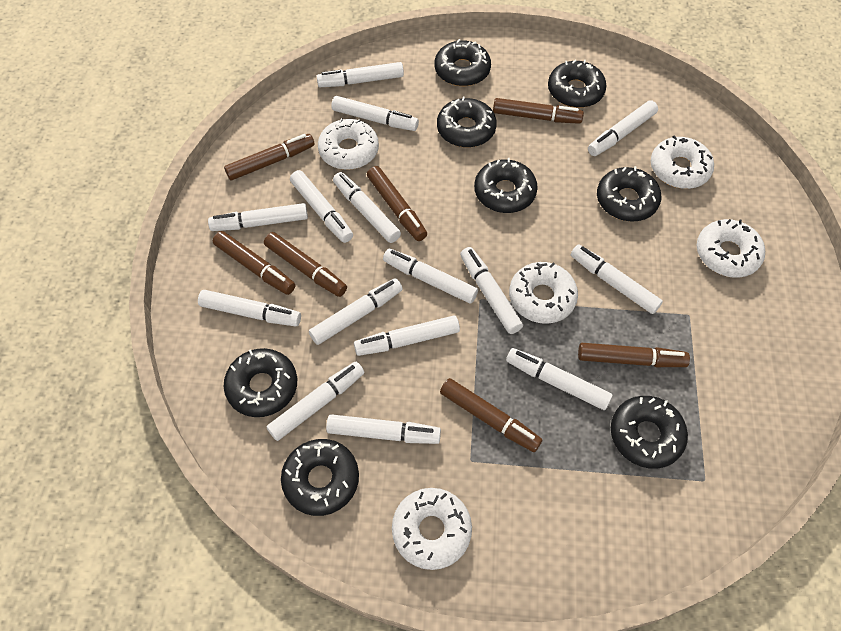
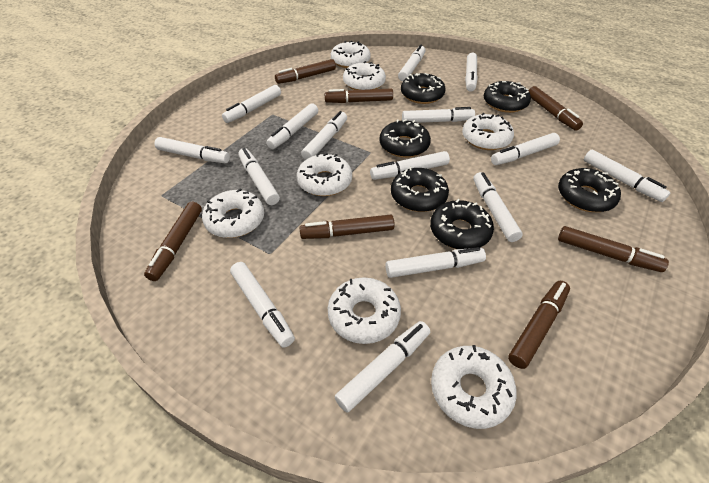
black donut: [223,348,297,417] [281,439,359,516] [434,39,491,86] [437,96,497,148] [474,158,538,213] [548,60,607,108] [597,166,661,222] [611,396,688,469] = 8 -> [379,119,431,158] [391,167,449,212] [401,73,446,104] [430,199,494,249] [484,81,531,113] [558,168,621,212] = 6
white donut: [318,118,379,170] [392,488,472,570] [509,262,578,324] [651,135,714,189] [697,219,765,278] = 5 -> [202,188,264,238] [297,153,352,196] [328,277,401,344] [331,41,371,68] [343,61,386,90] [431,345,517,429] [462,113,514,150] = 7

